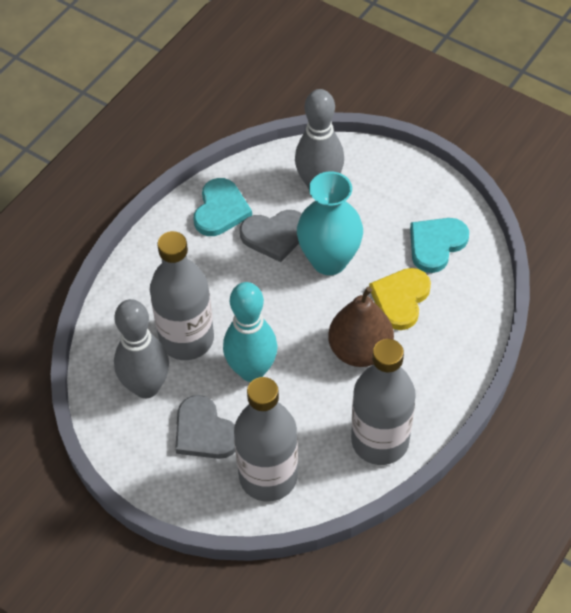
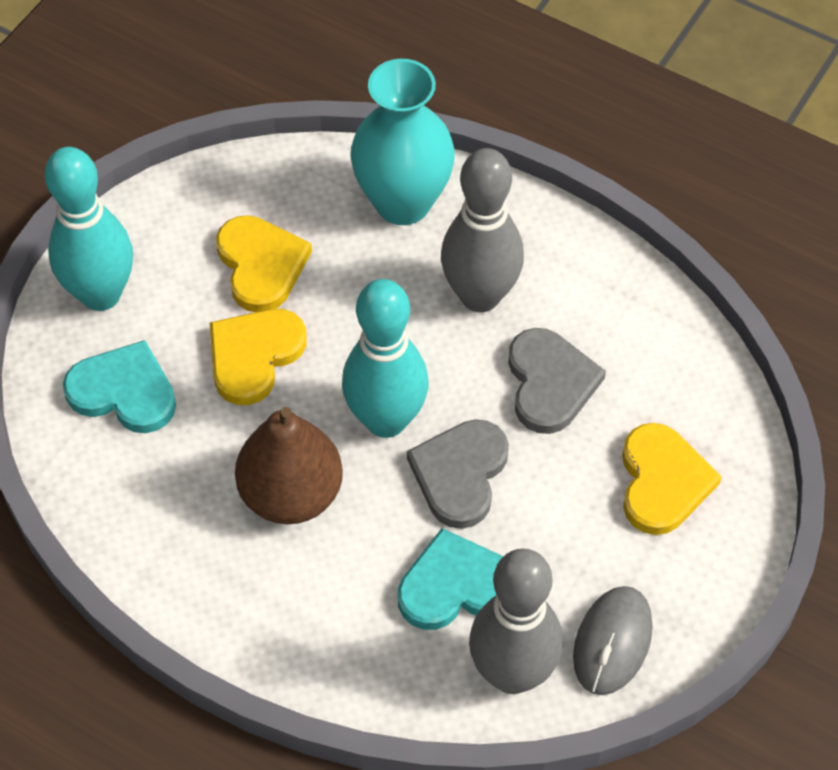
grey bottle: [150,231,214,360] [234,377,298,502] [351,339,416,465] = 3 -> none = 0
grey mouse: none = 0 -> [573,586,653,695] = 1
turquoise bowling pin: [223,282,278,382] = 1 -> [45,147,133,311] [342,279,428,438] = 2
yellow heart: [369,268,431,330] = 1 -> [209,309,307,405] [216,215,312,312] [622,423,722,535] = 3

